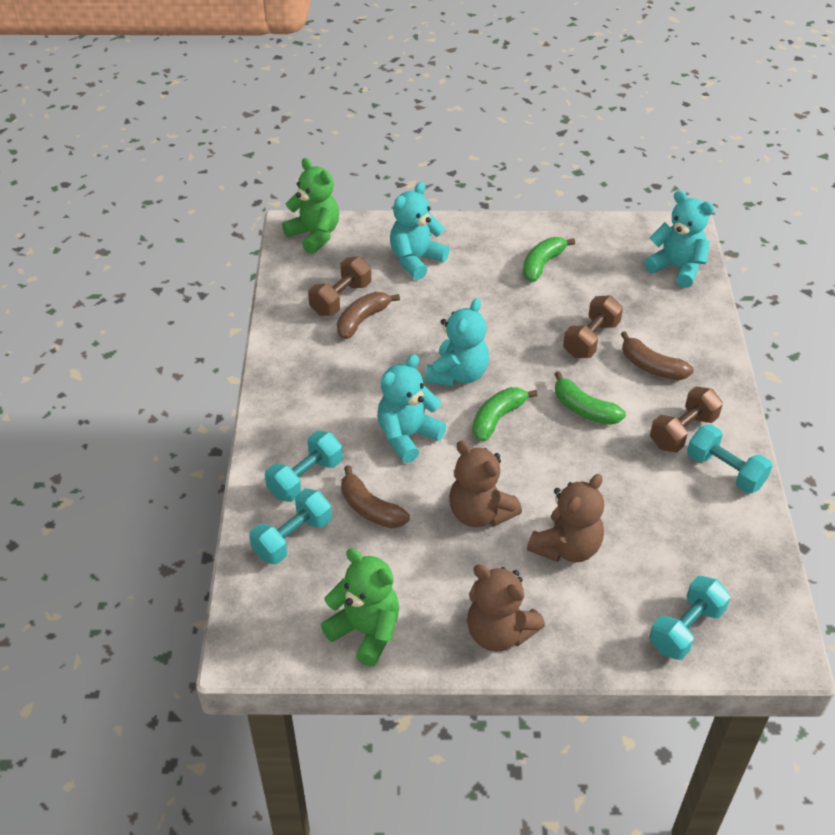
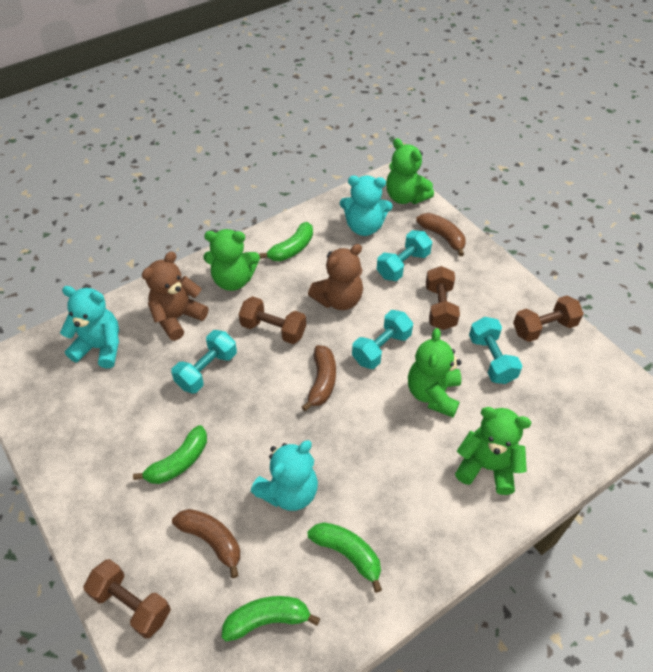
brown dumbbell: [308,256,371,316] [563,295,623,358] [650,387,723,452] = 3 -> [83,559,171,639] [238,296,306,344] [426,266,460,330] [513,296,584,342] = 4
brown teddy bear: [449,441,522,527] [467,564,545,652] [527,474,604,562] = 3 -> [142,251,208,340] [308,244,363,310] = 2
green banana: [472,387,538,442] [523,237,575,282] [554,371,626,425] = 3 -> [133,425,207,484] [222,596,320,642] [259,222,313,261] [308,522,382,593] = 4
green teddy bear: [282,158,339,254] [321,548,399,667] = 2 -> [204,229,260,291] [386,138,434,204] [408,328,461,418] [455,407,531,495] = 4
turquoise teddy bear: [377,354,446,463] [390,182,449,280] [425,298,489,387] [644,191,714,288] = 4 -> [60,286,119,368] [251,440,318,511] [340,175,392,236] = 3

